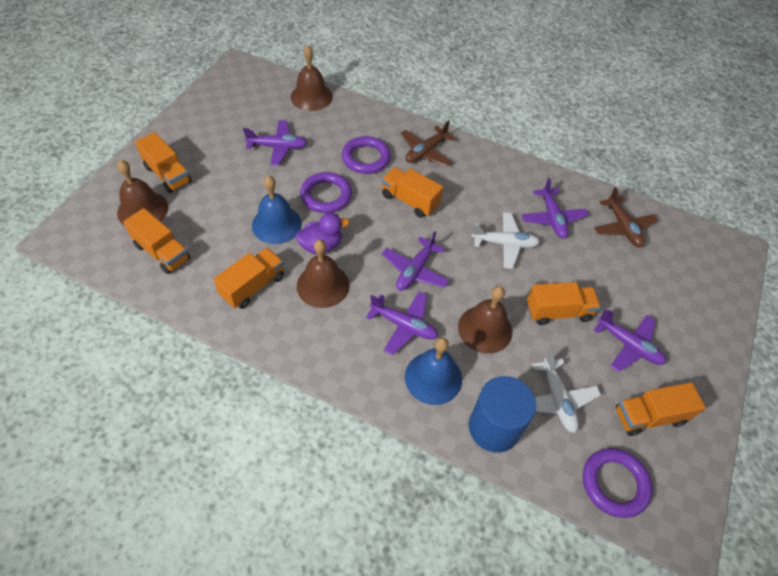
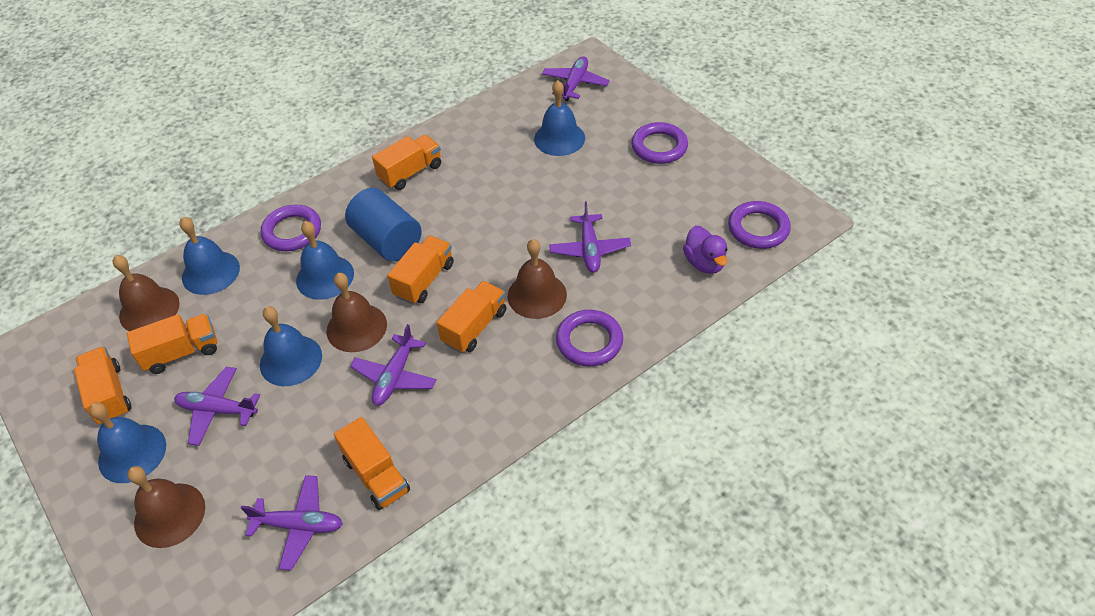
blue bell: [252,175,302,244] [405,337,462,405] = 2 -> [89,402,166,483] [179,217,240,295] [260,306,322,386] [296,221,354,300] [534,80,585,156] = 5
brown plane: [400,121,455,167] [594,187,658,247] = 2 -> none = 0
purple ring: [300,172,352,213] [342,136,391,174] [583,448,653,518] = 3 -> [261,205,321,251] [556,310,623,366] [631,122,688,164] [728,201,791,249] = 4
white plane: [471,212,540,269] [532,350,601,433] = 2 -> none = 0

